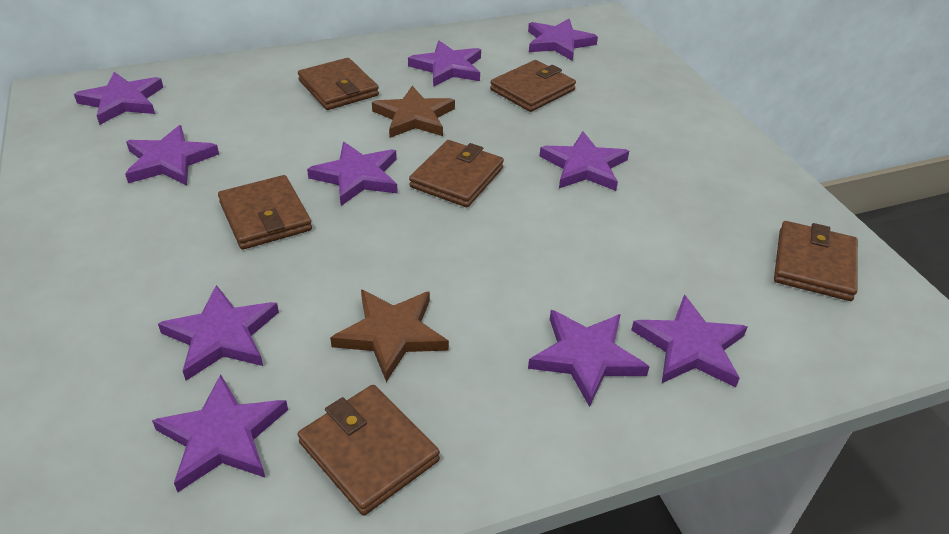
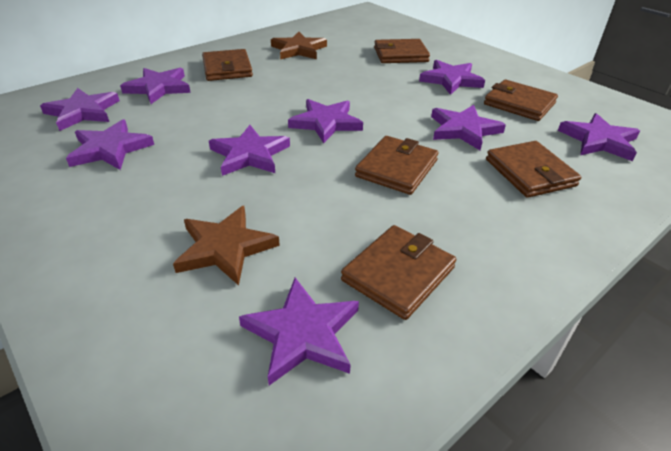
purple star: [74,72,163,125] [125,125,219,185] [152,374,288,492] [158,285,279,381] [307,142,398,206] [408,41,481,87] [528,19,598,61] [528,310,650,407] [539,131,629,191] [631,295,747,387] = 10 -> [40,88,120,131] [66,119,154,170] [120,68,191,104] [209,125,290,176] [239,278,359,385] [288,99,363,143] [419,60,485,95] [431,105,506,150] [558,113,640,161] = 9

